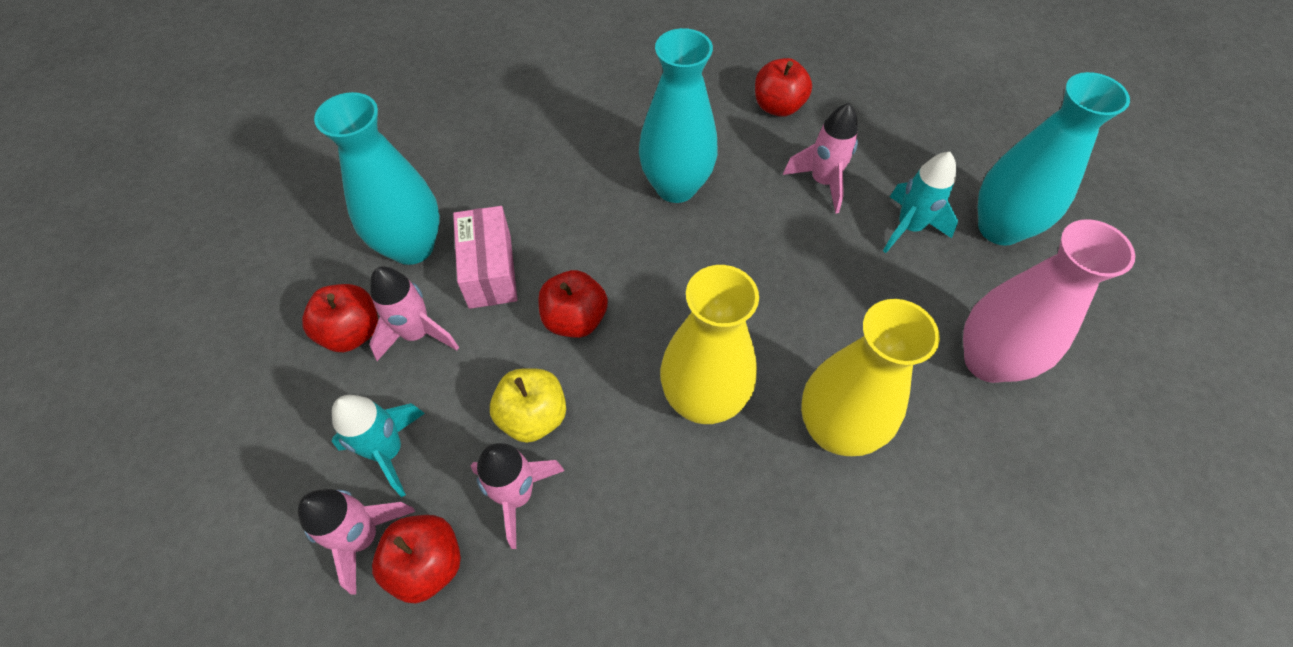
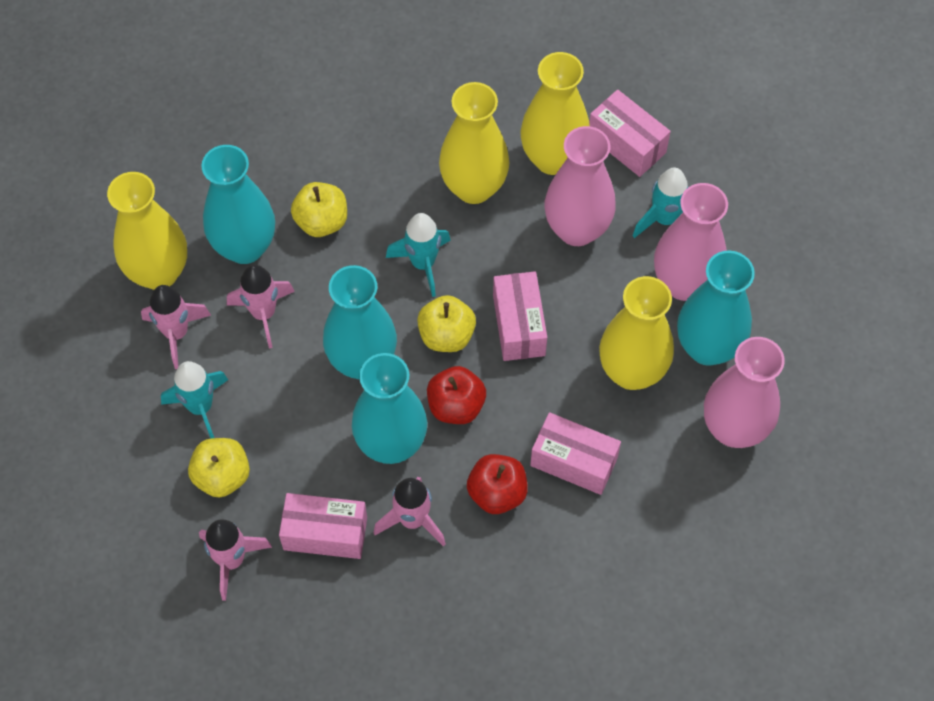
pink box: [453,206,517,309] = 1 -> [279,493,367,559] [493,271,547,361] [530,412,621,495] [589,90,671,177] = 4
pink vase: [963,219,1135,383] = 1 -> [545,126,616,246] [654,183,728,301] [704,337,785,448] = 3
red apple: [302,284,378,352] [372,515,461,603] [538,270,608,338] [755,58,812,117] = 4 -> [427,366,486,424] [467,454,528,514] = 2
turquoise rocket: [331,395,425,497] [883,152,958,253] = 2 -> [161,361,228,438] [386,213,451,297] [632,168,688,238] = 3
turquoise vase: [314,92,440,265] [639,28,718,203] [978,72,1130,246] = 3 -> [201,145,275,264] [323,265,397,379] [352,353,427,464] [677,251,755,366] = 4
yellow apple: [490,368,566,443] = 1 -> [188,438,250,498] [291,182,347,237] [417,295,476,352] = 3
yellow vase: [660,265,759,424] [801,299,940,456] = 2 -> [107,172,187,290] [439,82,509,204] [520,52,590,175] [599,276,674,390] = 4

